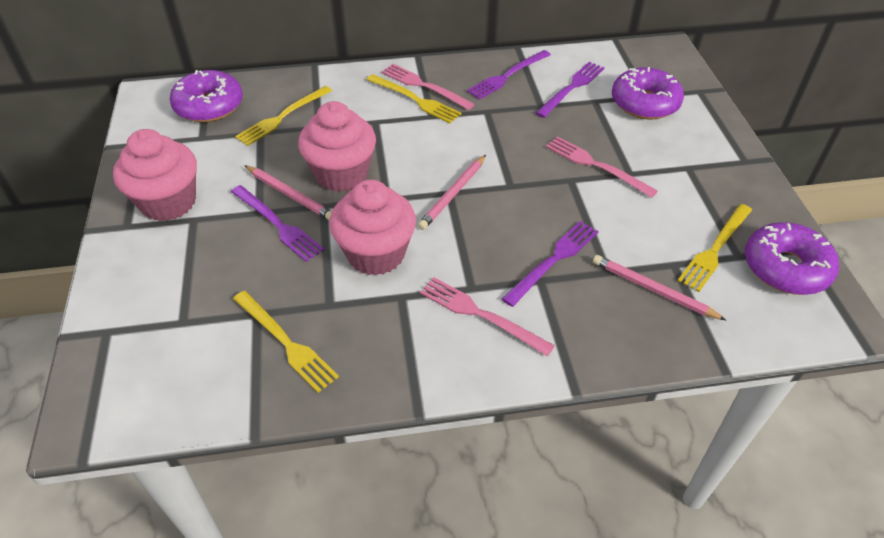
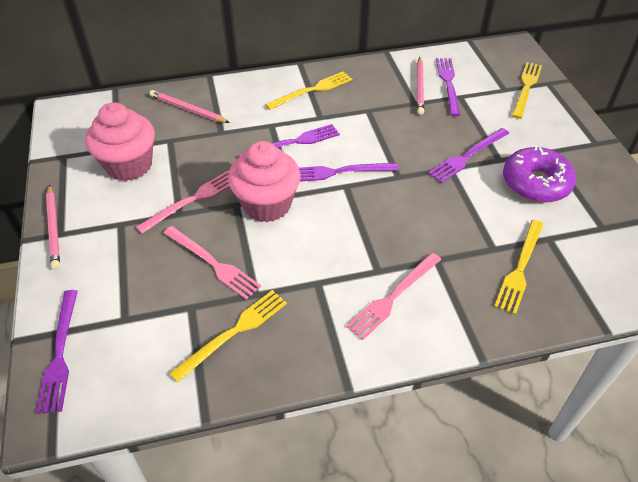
pink cupcake: [113,129,197,221] [298,101,376,192] [330,179,416,275] = 3 -> [85,102,155,181] [228,141,301,222] = 2
purple donut: [170,70,243,122] [612,67,684,120] [745,222,839,295] = 3 -> [503,146,576,203] = 1
purple fork: [231,185,324,262] [467,50,551,100] [502,221,599,307] [536,62,604,118] = 4 -> [36,290,78,414] [238,124,340,157] [299,163,399,182] [428,128,509,183] [436,58,461,116] = 5

